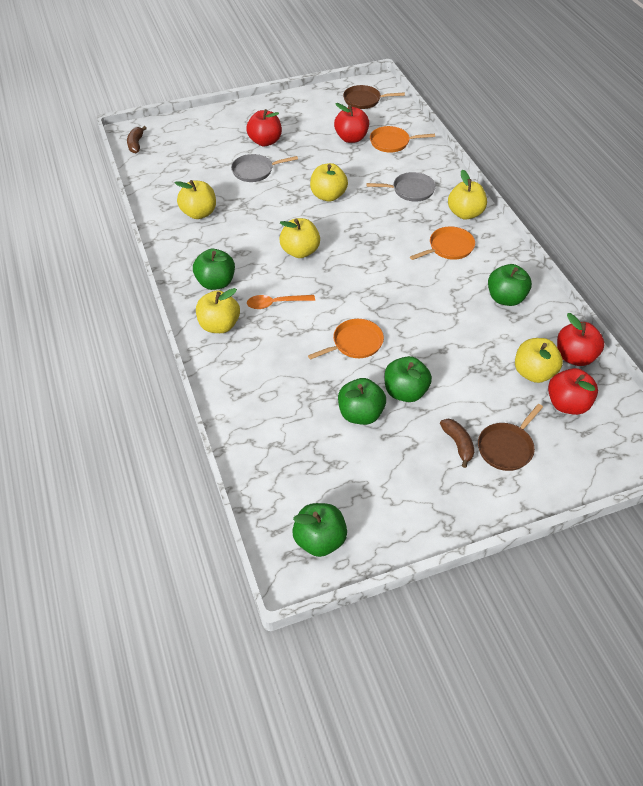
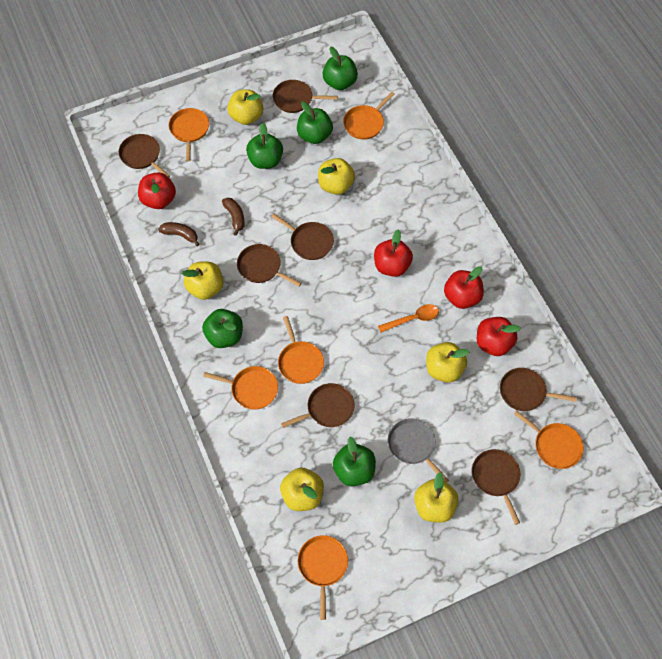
brown pan: [343,85,405,109] [478,404,543,471] = 2 -> [118,134,170,177] [237,244,302,287] [271,214,334,260] [273,80,338,113] [281,383,355,428] [472,449,520,525] [500,368,577,411] = 7
grey pan: [231,154,298,182] [367,172,436,202] = 2 -> [388,418,449,482] = 1
orange pan: [308,319,384,360] [370,126,435,153] [410,226,475,260] = 3 -> [169,108,209,161] [203,366,278,410] [278,316,324,384] [297,535,348,620] [343,92,395,139] [514,410,584,469] = 6

